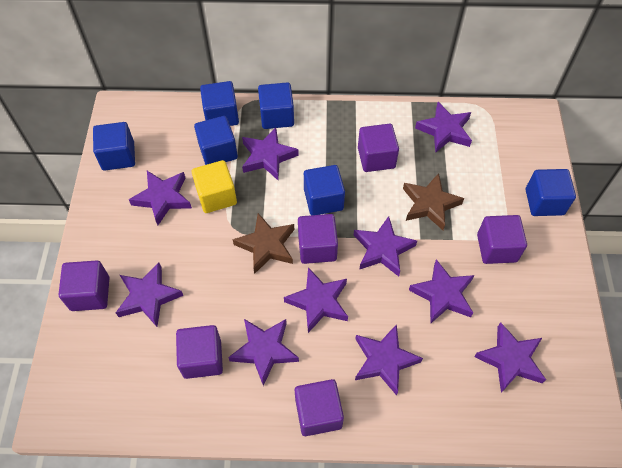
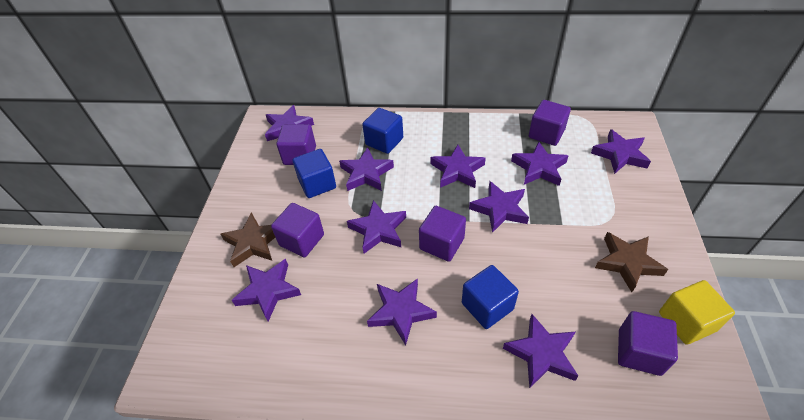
blue cube: [93,122,135,171] [194,116,238,165] [200,81,239,126] [258,82,294,129] [304,165,345,215] [526,169,576,216] = 6 -> [292,149,336,198] [362,108,403,154] [462,265,519,329] = 3
purple cube: [58,260,110,311] [176,325,223,379] [295,379,344,436] [298,214,338,264] [358,124,399,172] [477,215,527,264] = 6 -> [271,203,324,257] [277,124,316,165] [419,206,466,262] [529,100,571,146] [618,311,678,376] = 5

